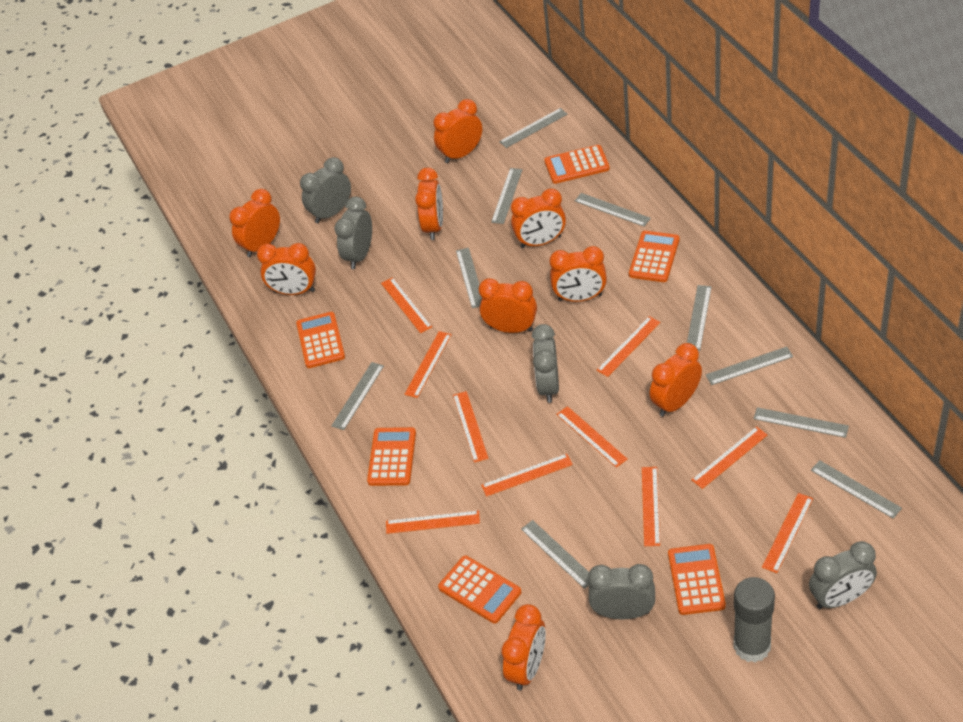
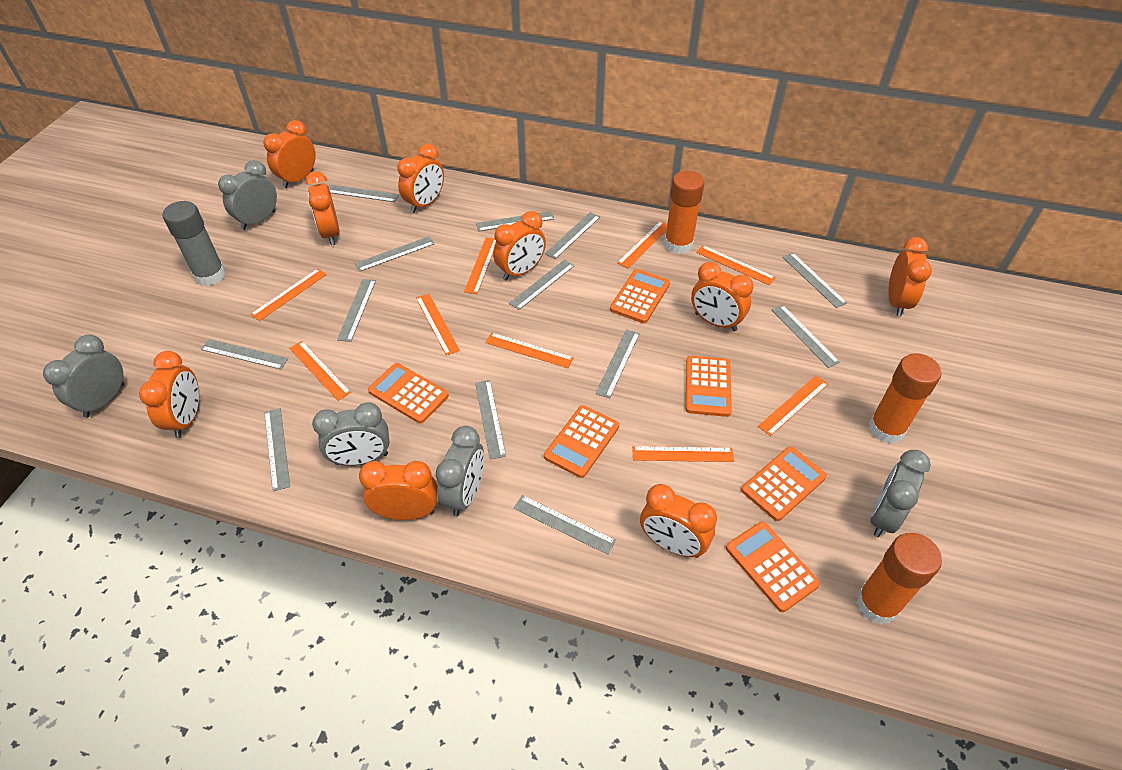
grey ruler: [332,362,384,430] [456,248,482,308] [491,168,523,224] [499,108,568,148] [521,520,589,589] [575,193,651,227] [687,285,712,351] [705,347,793,385] [753,407,849,438] [811,460,902,519] = 10 -> [201,339,288,369] [264,408,290,491] [328,184,399,202] [337,279,376,342] [355,236,435,272] [475,380,506,459] [476,211,554,232] [509,260,574,310] [514,495,616,555] [545,212,600,259] [595,329,640,398] [771,305,840,368] [782,253,847,308] = 13
orange glue stick: none = 0 -> [664,171,705,254] [856,533,942,624] [869,353,941,444] = 3
orange ruler: [381,277,432,333] [386,510,480,534] [404,331,452,398] [453,391,489,463] [481,454,573,497] [556,406,628,468] [596,316,660,377] [642,467,660,546] [691,426,767,489] [762,493,813,573] = 10 -> [250,269,327,321] [289,341,351,401] [416,294,460,356] [464,238,496,294] [485,333,574,368] [617,221,667,268] [632,446,734,462] [696,245,776,285] [758,376,828,436] = 9

